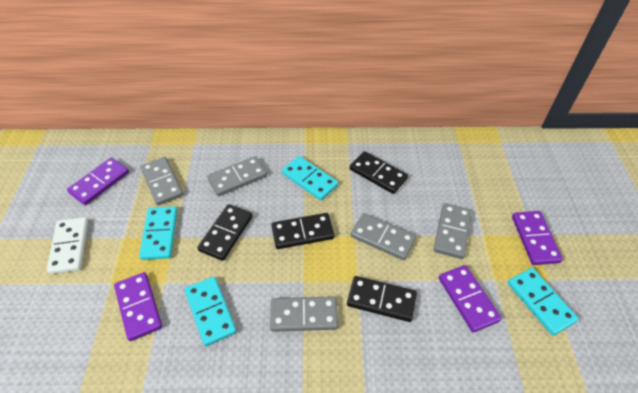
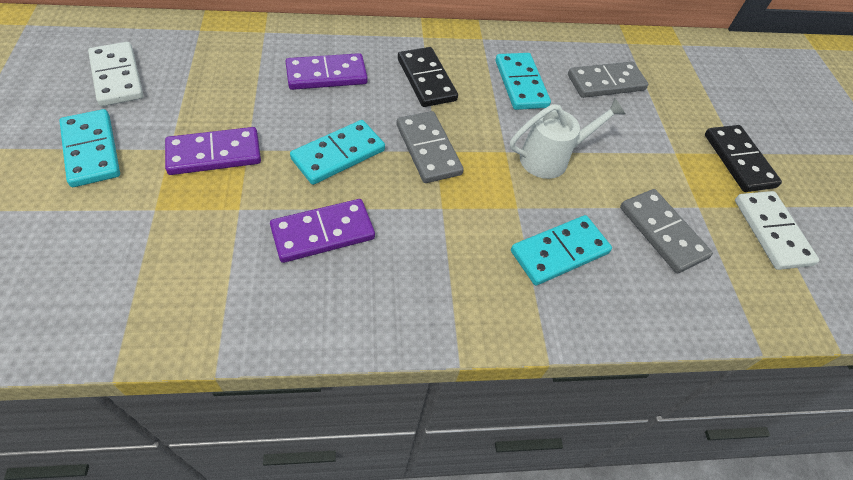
black domino: [197,204,252,261] [271,213,334,249] [347,276,417,322] [350,151,408,194] = 4 -> [398,47,458,107] [705,125,782,192] = 2
grey domino: [140,157,183,205] [207,156,267,196] [270,296,338,332] [351,213,416,260] [434,203,472,259] = 5 -> [396,111,464,183] [568,62,648,98] [620,189,713,273] = 3
purple domino: [67,158,129,205] [114,272,162,341] [439,265,502,333] [512,211,563,265] = 4 -> [165,127,261,175] [270,199,375,263] [285,53,368,90] = 3
white domino: [47,217,88,274] = 1 -> [88,42,144,106] [735,191,819,270] = 2
white watering can: none = 0 -> [510,98,625,179] = 1

